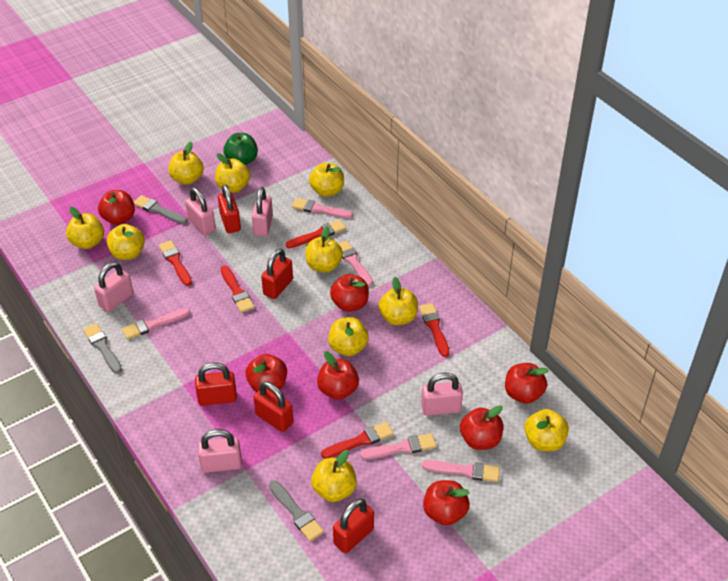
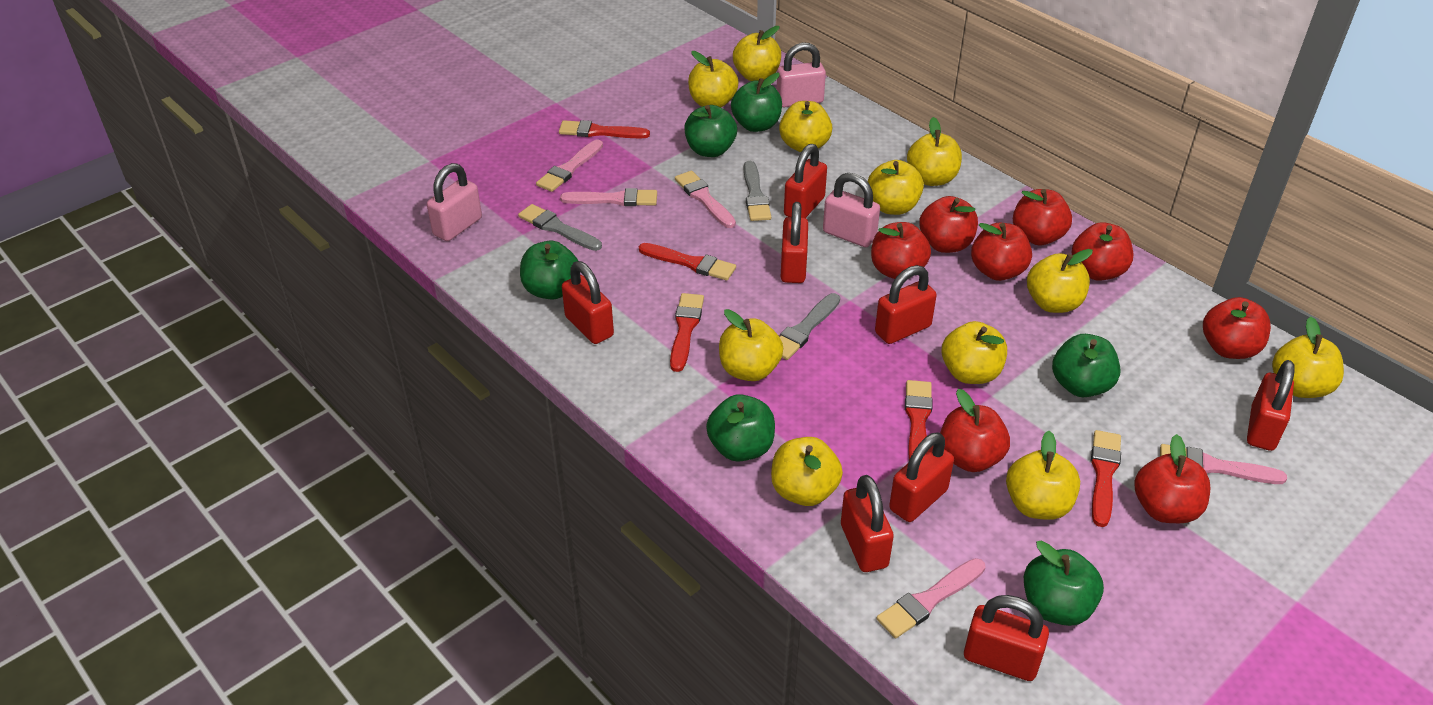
green apple: [223,133,258,165] = 1 -> [520,241,578,300] [684,105,737,157] [706,394,775,462] [731,73,782,132] [1024,540,1104,626] [1052,334,1120,397] = 6
pink padlock: [94,262,133,312] [185,188,216,235] [198,429,242,473] [252,187,273,236] [421,373,463,416] = 5 -> [427,163,482,241] [777,42,826,107] [823,173,880,247] = 3
red apple: [98,190,135,225] [245,354,287,392] [317,351,359,400] [330,274,369,312] [423,480,470,526] [460,405,503,450] [505,363,549,404] = 7 -> [871,222,931,279] [919,196,978,253] [940,389,1010,472] [971,223,1032,281] [1013,189,1072,245] [1072,222,1133,281] [1134,434,1211,523] [1203,297,1271,359] = 8
red padlock: [195,363,237,406] [218,184,241,233] [253,381,293,432] [261,249,293,299] [333,498,374,553] = 5 -> [562,261,614,344] [781,202,808,283] [784,144,827,218] [841,475,894,572] [875,265,937,344] [889,432,954,522] [964,595,1049,681] [1247,360,1295,451] = 8
yellow apple: [66,207,104,249] [107,224,145,260] [168,142,204,185] [215,154,250,193] [305,226,343,272] [309,163,344,197] [311,450,357,502] [328,317,369,356] [379,277,418,325] [524,409,569,451] = 10 -> [688,51,739,108] [719,309,783,381] [733,26,781,81] [771,437,843,506] [779,101,832,152] [868,160,924,215] [907,117,962,186] [942,321,1007,384] [1006,431,1080,520] [1027,249,1093,313] [1272,317,1344,398] = 11

